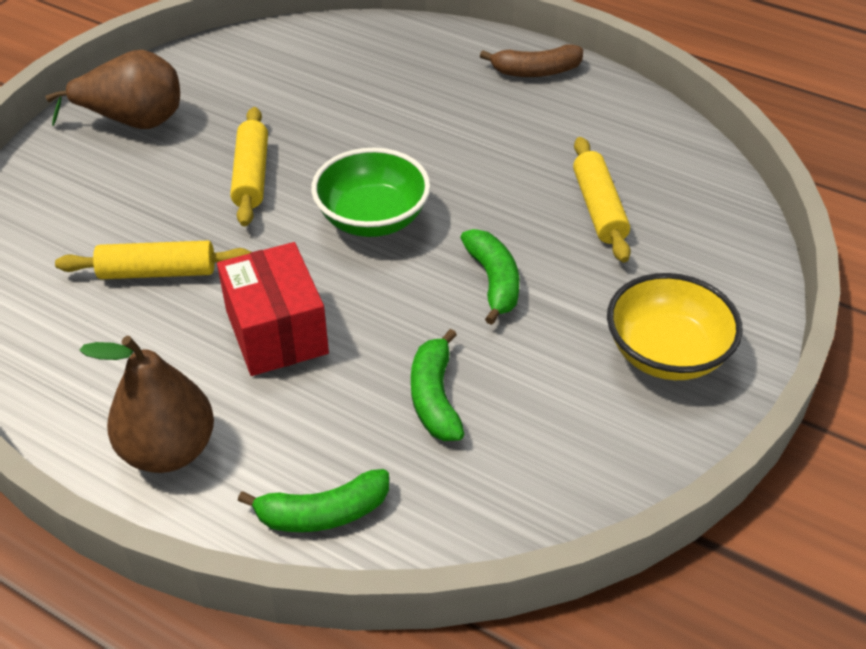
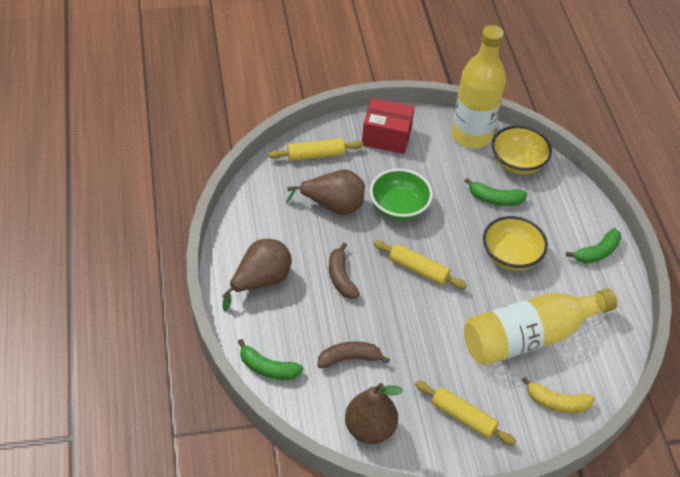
brown banana: [480,44,583,77] = 1 -> [317,341,390,368] [329,242,360,299] = 2
brown pear: [46,50,180,129] [79,336,214,473] = 2 -> [222,239,291,311] [286,170,365,215] [345,383,403,444] = 3
yellow banana: none = 0 -> [522,377,595,413] = 1
yellow bottle: none = 0 -> [451,25,506,148] [464,288,617,366] = 2
yellow bowl: [607,273,743,380] = 1 -> [483,216,548,271] [492,126,552,174] = 2

